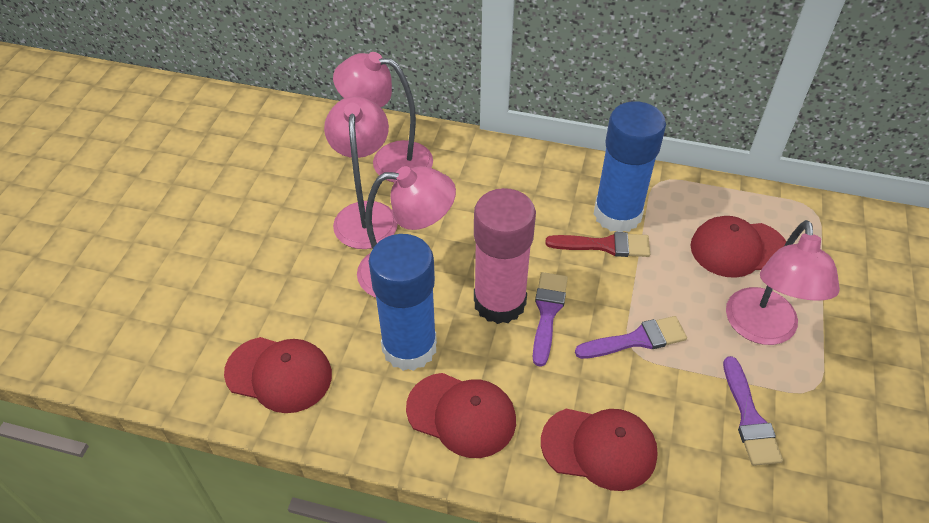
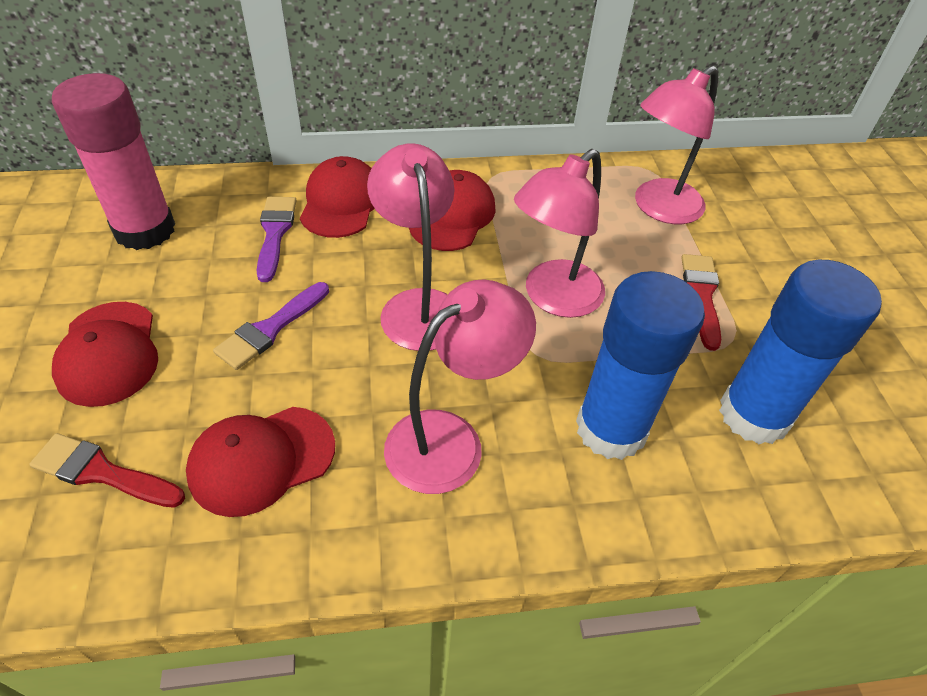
purple brush: [533,272,568,367] [575,316,687,359] [723,356,783,466] = 3 -> [213,282,329,370] [257,197,297,282] = 2
red brush: [546,232,650,257] = 1 -> [29,433,185,508] [681,254,721,351] = 2

